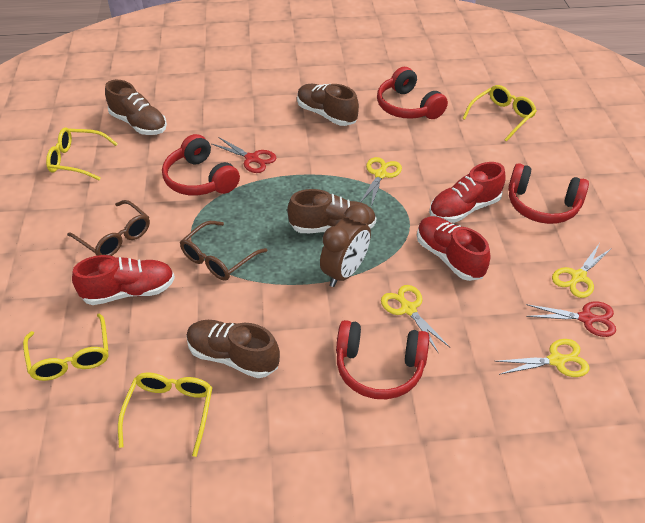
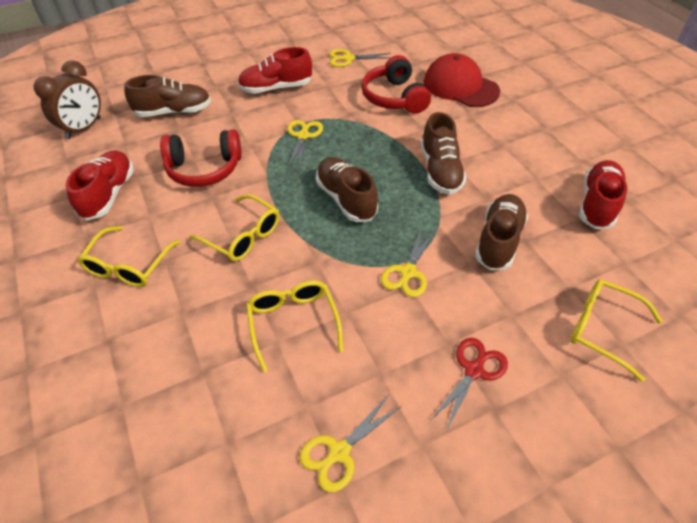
brown glasses: [67,200,150,256] [180,221,267,281] = 2 -> none = 0
red cap: none = 0 -> [424,53,500,107] = 1
red headphones: [162,134,240,195] [336,320,429,399] [377,67,448,119] [508,163,589,224] = 4 -> [160,129,242,187] [362,55,431,114] = 2
red scissors: [212,137,276,173] [526,301,616,337] = 2 -> [430,338,508,431] = 1

